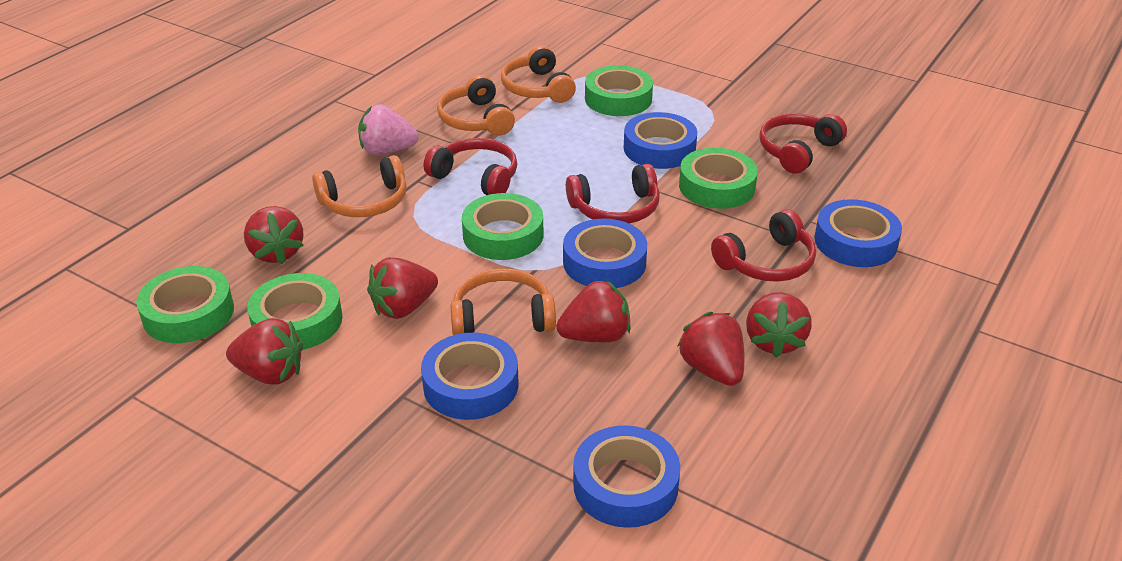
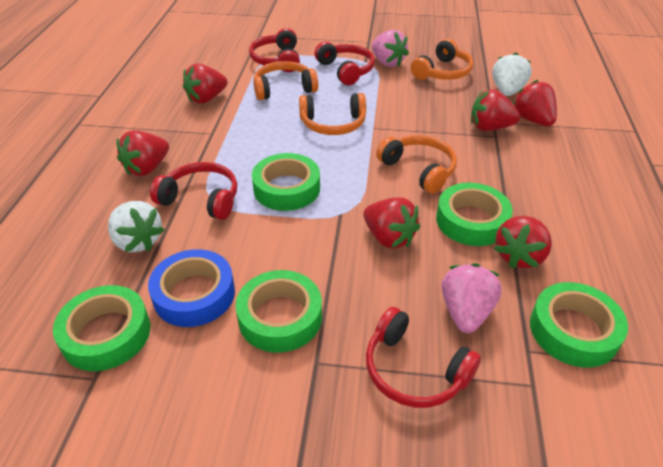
blue tape: [421,333,518,420] [563,219,647,288] [573,425,680,528] [624,112,698,169] [814,199,902,267] = 5 -> [148,249,235,327] = 1
pink strawberry: [358,104,418,155] = 1 -> [372,30,409,67] [441,263,502,333] = 2
white strawberry: none = 0 -> [108,201,164,252] [492,52,532,96] = 2

